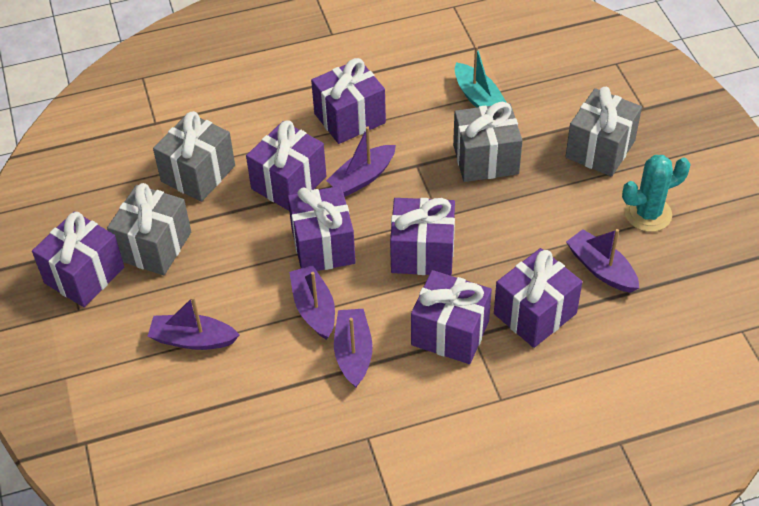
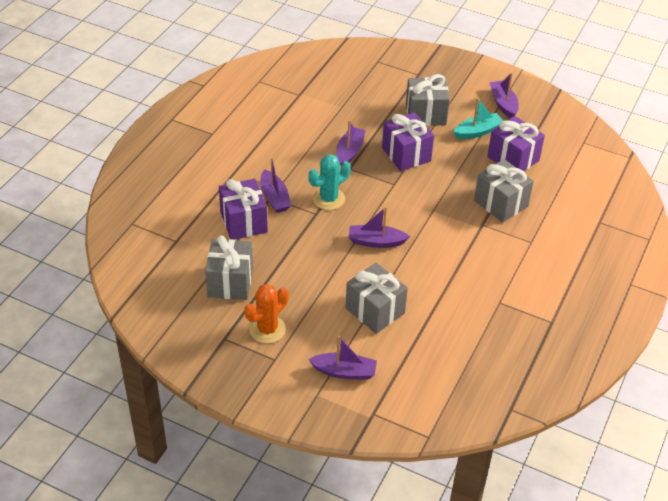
orange cactus: none = 0 -> [245,284,289,344] = 1
purple gift: [32,211,124,307] [246,120,326,211] [288,186,356,271] [311,58,386,144] [390,198,455,276] [411,270,492,364] [494,248,582,348] = 7 -> [219,179,268,240] [382,112,434,171] [487,116,545,171] = 3

